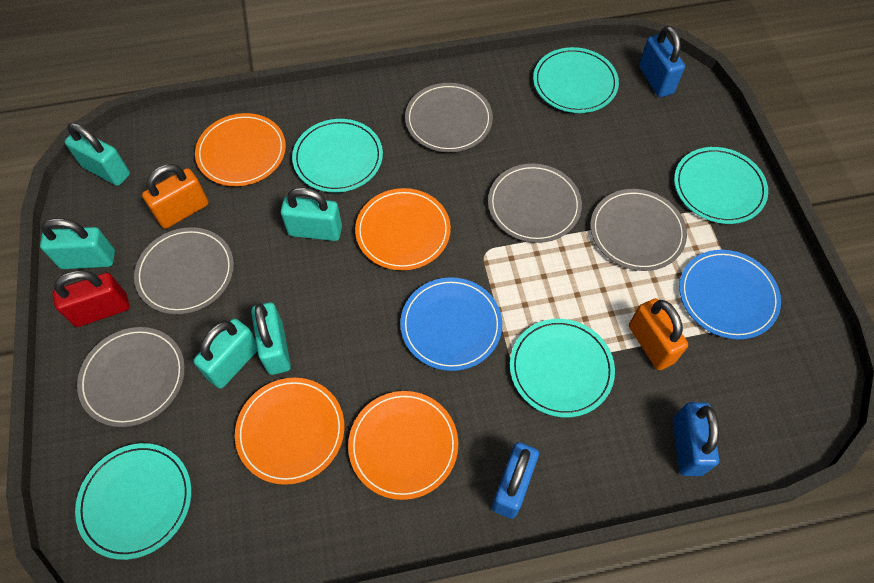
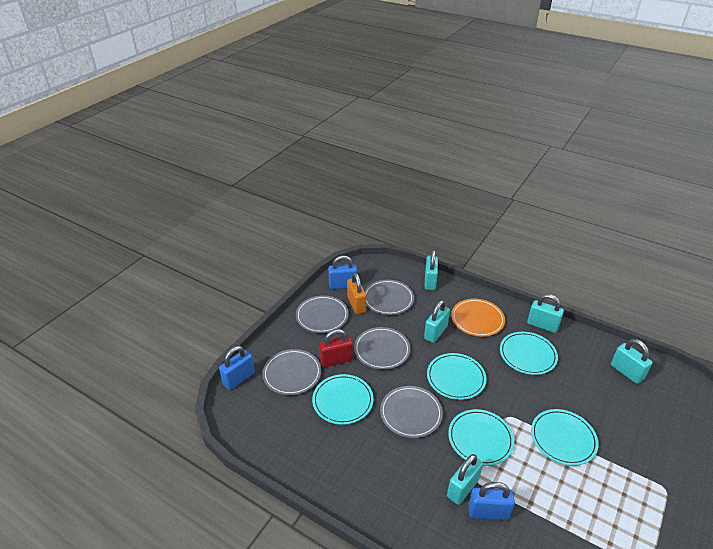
blue plate: [400,277,502,371] [679,250,781,339] = 2 -> none = 0
orange padlock: [142,164,209,229] [629,298,688,370] = 2 -> [347,273,366,314] = 1
orange plate: [195,113,286,186] [235,378,345,485] [348,391,458,500] [355,188,451,270] = 4 -> [451,299,505,337] = 1

